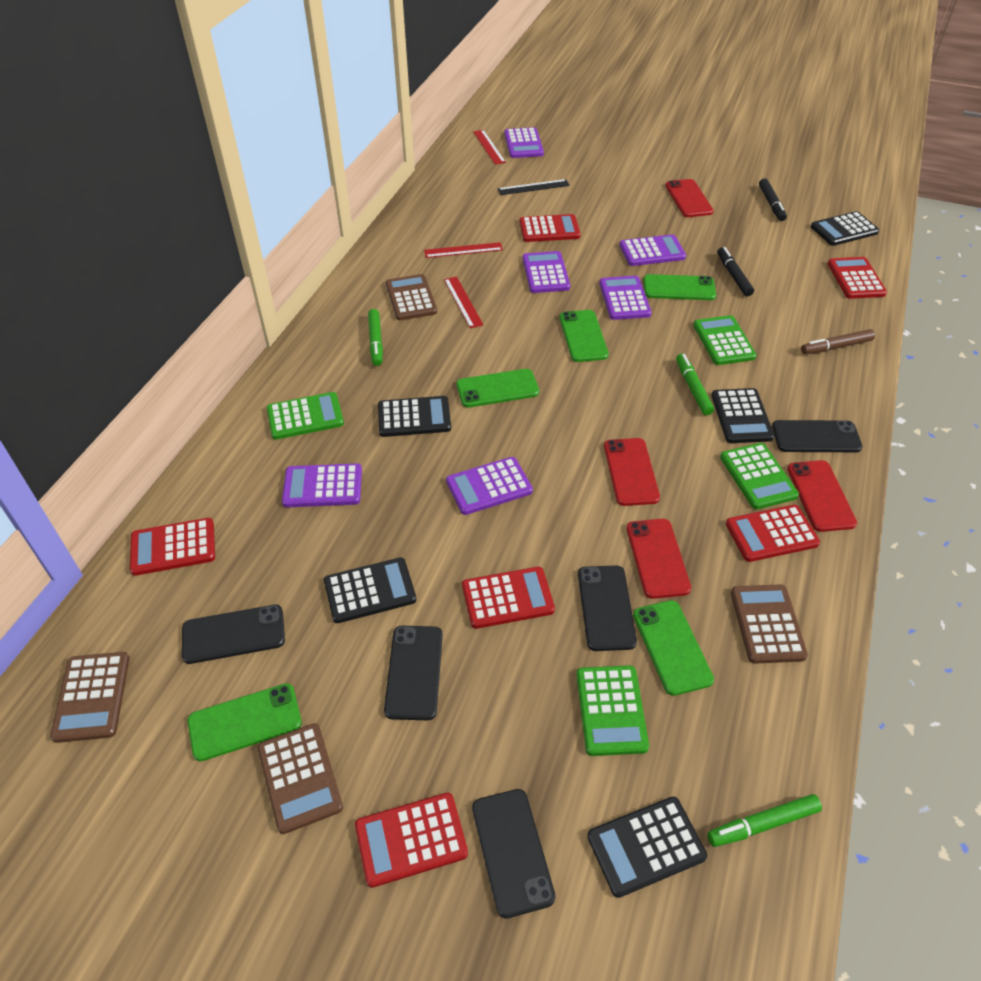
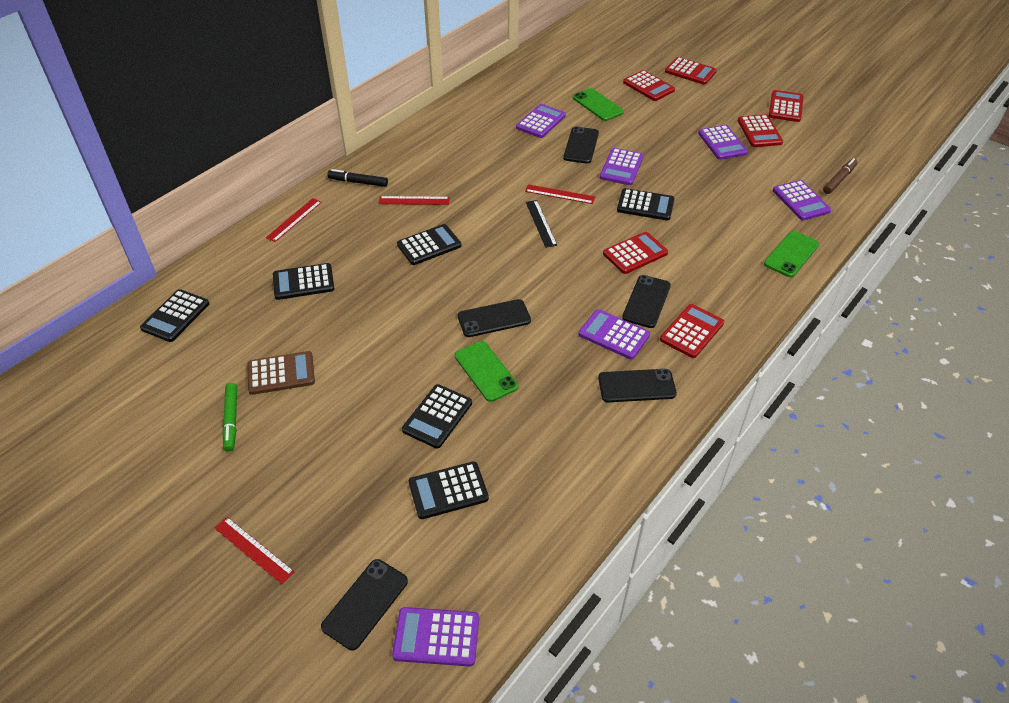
black calculator: [324,557,416,623] [378,396,451,437] [587,797,707,898] [711,388,774,443] [811,211,879,246] = 5 -> [140,289,210,342] [273,263,334,300] [397,224,461,265] [402,384,472,449] [408,461,489,519] [617,188,675,220] = 6
black marker: [717,247,754,296] [759,178,787,221] = 2 -> [327,169,388,187] = 1
brown calculator: [50,652,130,743] [258,723,343,834] [386,274,437,320] [731,584,808,664] = 4 -> [247,351,315,395] = 1
green calculator: [267,392,344,440] [576,665,649,756] [693,315,756,365] [720,443,799,509] = 4 -> none = 0
green marker: [368,309,383,366] [676,353,714,415] [707,794,822,847] = 3 -> [222,383,237,451] = 1
green phone: [188,683,302,761] [457,369,539,407] [559,310,609,362] [633,600,714,696] [644,274,716,300] = 5 -> [455,341,518,402] [573,88,624,121] [764,231,819,277] = 3
red phone: [604,438,660,506] [626,519,691,599] [665,179,714,217] [787,460,857,532] = 4 -> none = 0
red ruler: [424,242,503,258] [444,276,483,328] [473,130,506,165] = 3 -> [214,517,294,584] [266,198,322,242] [378,196,450,205] [525,184,595,204] = 4

